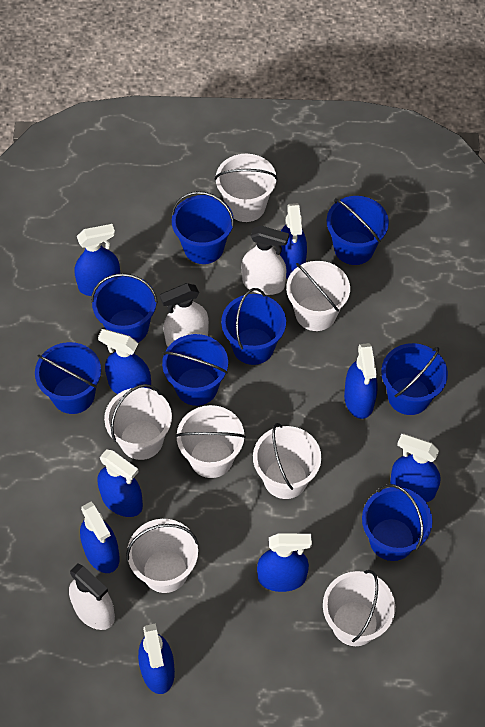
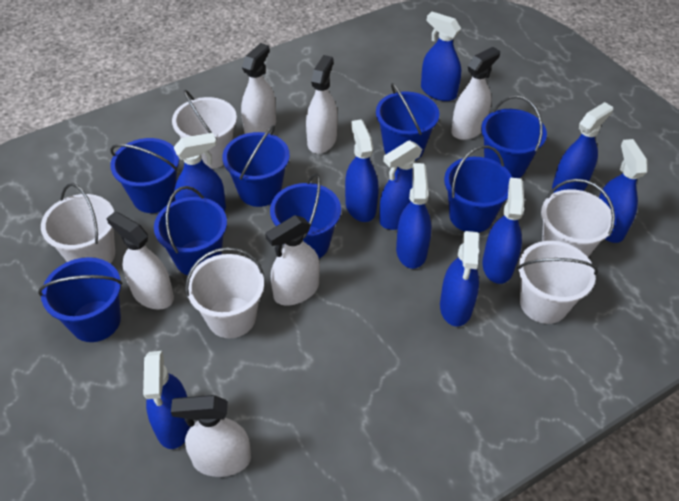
blue spray bottle: [75,224,120,296] [80,502,120,573] [97,449,143,517] [98,329,151,394] [138,623,175,694] [257,533,312,592] [280,203,307,279] [344,343,378,419] [390,433,441,502] = 9 -> [143,351,190,449] [174,133,226,211] [345,120,379,222] [379,140,422,230] [396,163,431,269] [421,12,461,101] [440,231,479,327] [482,178,524,284] [552,102,613,193] [599,139,648,243] = 10
white bucket: [104,384,172,460] [126,519,199,593] [175,405,246,478] [214,154,278,222] [253,423,321,499] [286,261,350,331] [323,570,395,646] = 7 -> [41,183,115,264] [172,90,237,169] [185,247,264,338] [517,241,598,324] [541,179,615,257] = 5
white spray bottle: [69,563,115,630] [160,283,209,347] [242,226,289,295] = 3 -> [106,211,174,310] [171,395,251,477] [241,43,276,134] [265,215,320,306] [306,55,338,154] [451,47,500,140] = 6

